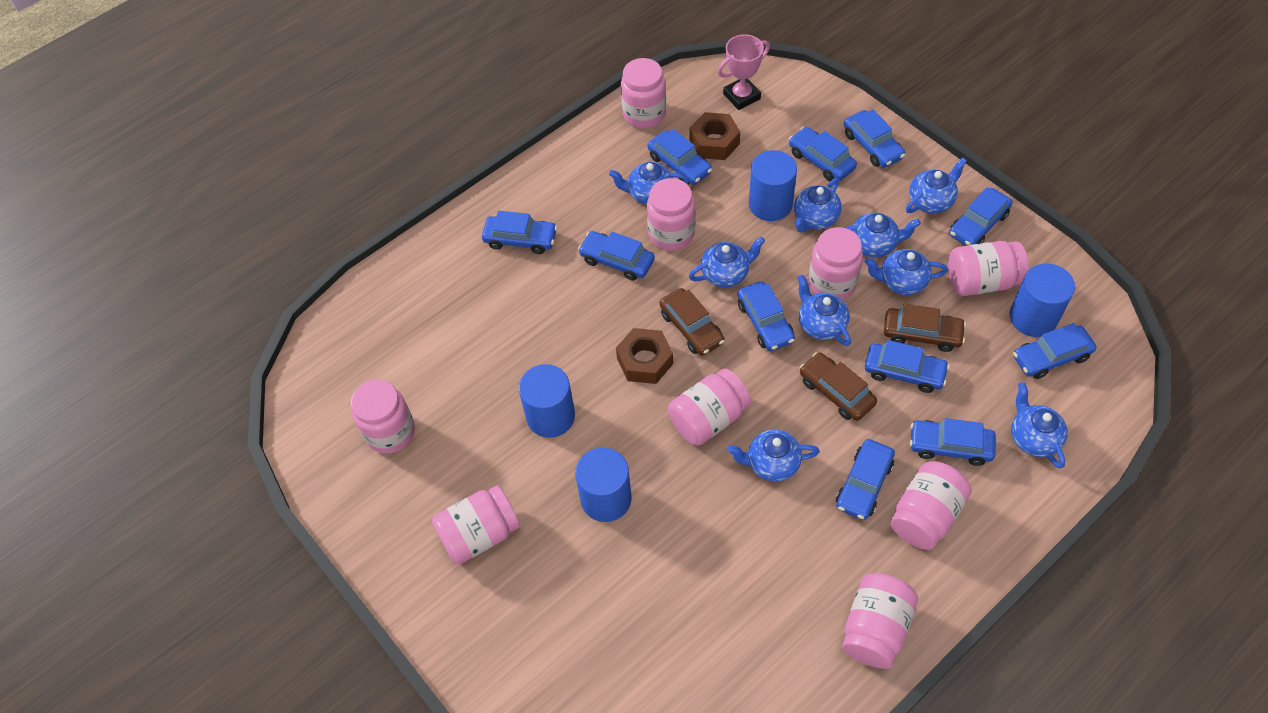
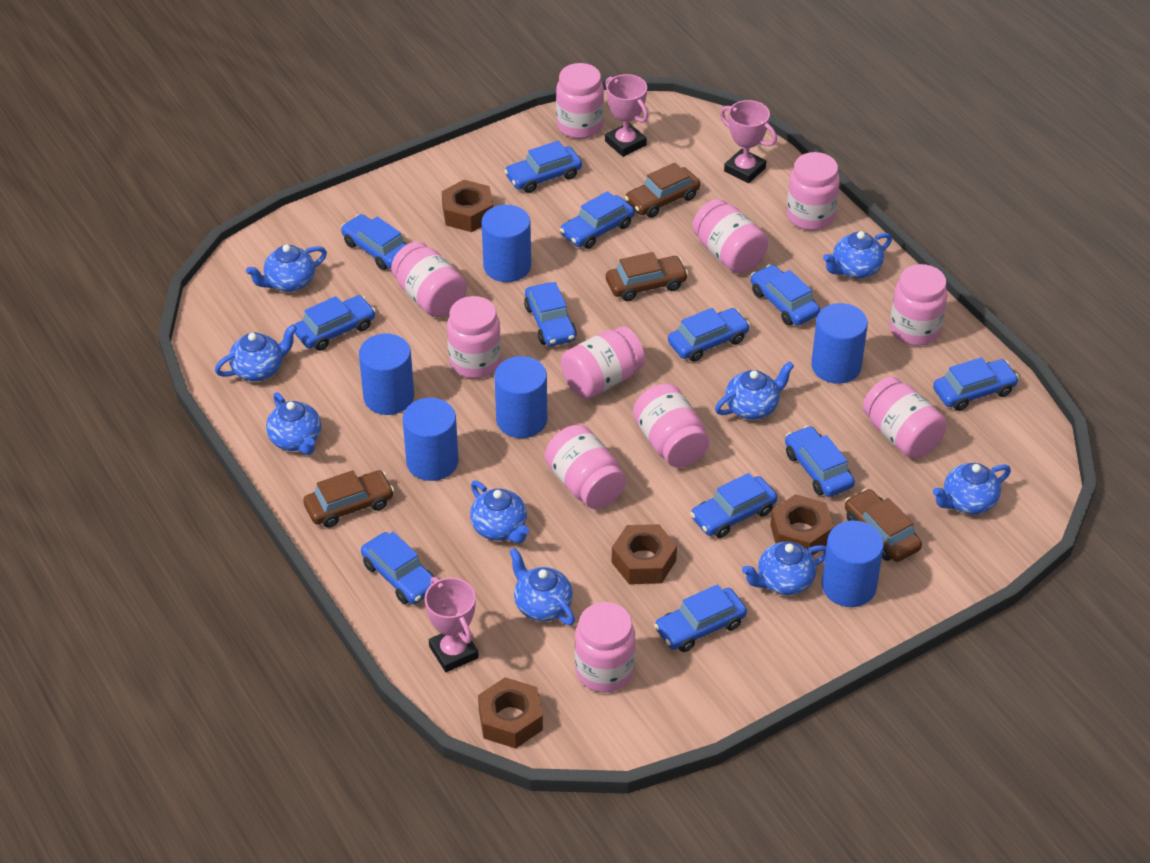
blue car: [482,211,557,254] [578,231,655,281] [647,129,712,185] [738,281,795,351] [789,127,857,181] [836,439,895,520] [844,109,905,168] [865,340,950,393] [910,418,996,466] [949,187,1013,246] [1013,323,1097,379] = 11 -> [294,295,376,351] [341,214,407,270] [361,532,434,604] [504,141,582,193] [524,282,577,346] [560,191,635,249] [654,584,747,652] [668,308,750,362] [690,473,777,538] [751,264,820,326] [785,426,855,497] [933,357,1019,411] = 12
blue cylinder: [519,364,575,438] [575,447,632,522] [749,150,797,221] [1010,263,1075,337] = 4 -> [359,334,414,415] [403,398,458,481] [482,205,531,282] [495,356,547,438] [811,303,868,384] [822,521,884,607] = 6
brown car: [660,288,725,356] [800,352,877,421] [884,304,966,352] = 3 -> [303,470,394,528] [606,252,688,301] [624,163,700,218] [845,489,922,562] = 4
brown nut: [616,328,673,384] [689,112,740,160] = 2 -> [442,180,493,232] [478,677,543,749] [612,524,677,584] [770,494,834,555] = 4
pink jar: [351,379,415,454] [432,485,520,565] [621,58,666,129] [647,178,695,251] [668,369,751,446] [808,227,863,300] [842,573,918,669] [890,461,971,550] [948,241,1029,296] = 9 -> [391,242,467,317] [447,296,501,378] [545,425,626,509] [556,63,604,139] [561,326,645,399] [575,602,636,693] [633,384,709,468] [692,199,768,273] [787,152,840,230] [863,377,947,458] [890,264,948,346] = 11
pink trophy: [718,34,770,110] = 1 -> [424,577,479,672] [605,74,648,157] [720,100,777,183] = 3

